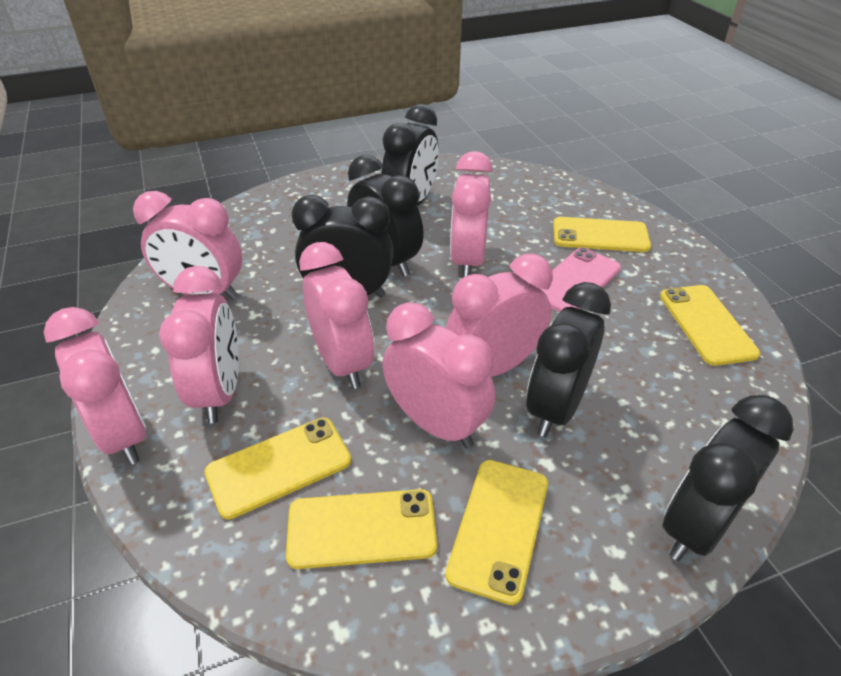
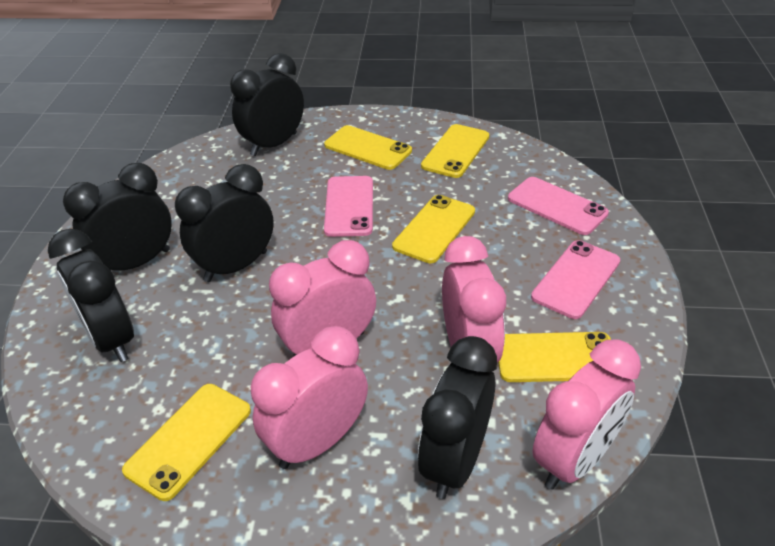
pink clock: [44,307,146,465] [133,191,242,300] [159,266,239,423] [299,242,374,389] [382,302,495,448] [446,254,553,377] [450,151,493,277] = 7 -> [251,326,368,469] [269,240,376,357] [442,236,506,363] [532,339,641,490] = 4
pink phone: [540,247,621,312] = 1 -> [324,176,373,237] [508,177,609,235] [531,240,620,319] = 3

